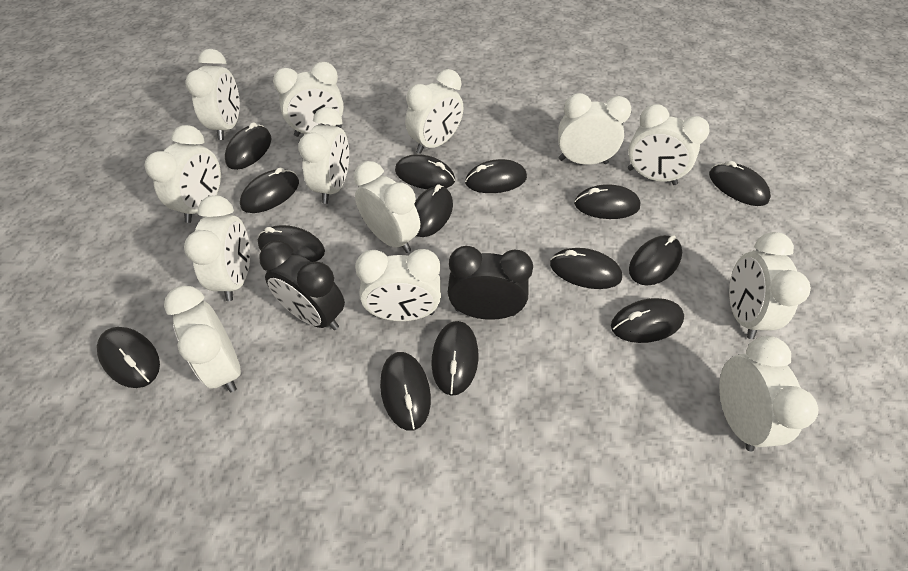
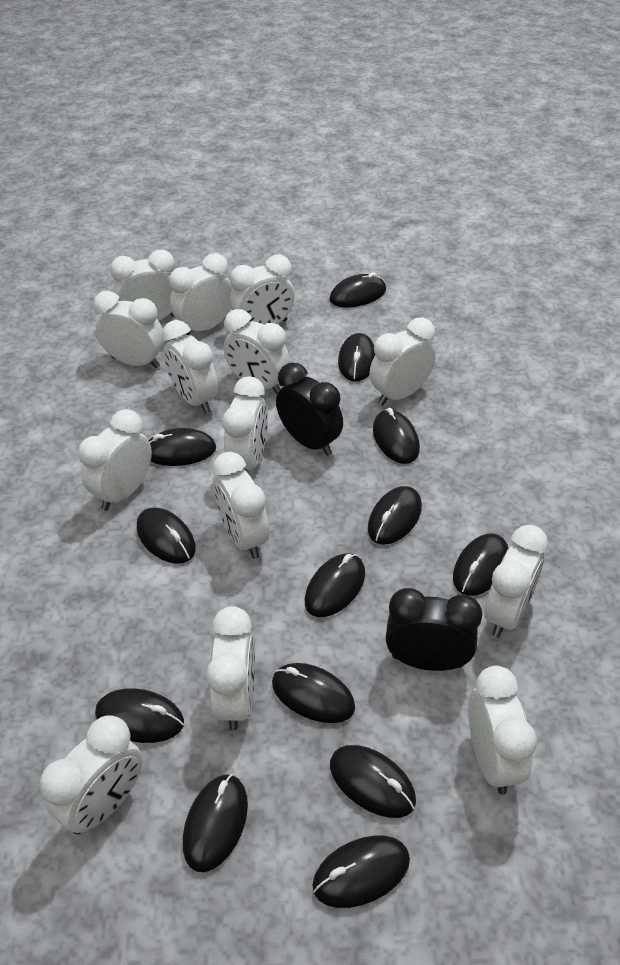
black mouse: [97,327,160,388] [225,122,271,170] [240,168,299,213] [258,225,325,262] [380,352,431,431] [395,154,455,189] [414,184,453,237] [431,321,478,396] [465,159,527,193] [550,248,622,289] [574,184,641,219] [611,298,684,343] [629,235,682,285] [709,161,771,206] = 14 -> [95,688,184,743] [137,507,196,564] [149,428,216,466] [183,774,248,872] [272,663,355,723] [305,554,365,617] [312,836,410,908] [329,272,386,307] [330,745,416,818] [338,333,375,382] [368,486,422,545] [373,408,420,464] [453,533,508,596] = 13
white clock: [145,125,221,223] [164,286,241,392] [184,195,250,301] [185,49,240,140] [273,62,344,137] [298,107,349,204] [354,161,420,253] [355,249,441,321] [405,69,463,154] [558,93,631,165] [628,104,709,185] [719,336,818,451] [729,232,811,339] = 13 -> [40,715,143,834] [78,409,152,511] [93,291,164,368] [110,250,175,321] [162,320,218,414] [169,253,233,335] [206,606,255,731] [213,452,270,559] [222,377,268,472] [224,309,290,394] [230,255,295,325] [369,317,436,406] [468,666,537,795] [484,525,548,637] = 14

